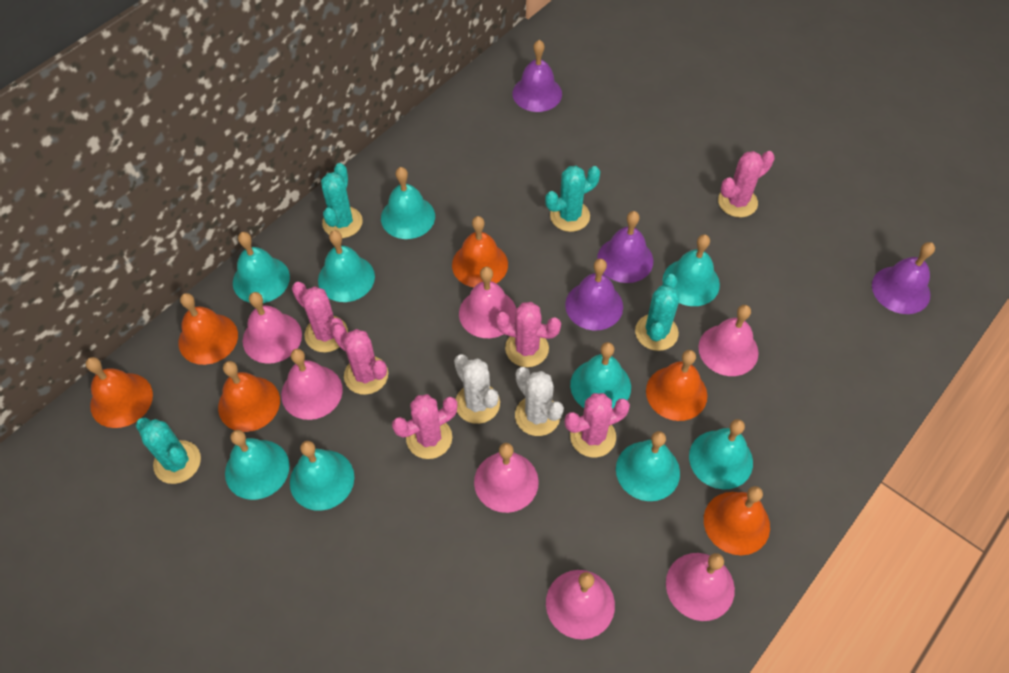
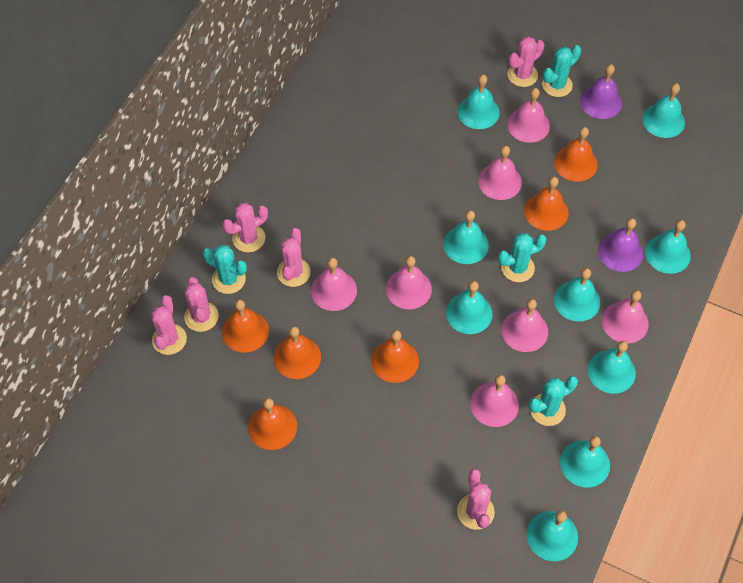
purple bell: [512,40,562,112] [565,259,623,330] [597,211,653,283] [872,242,935,314] = 4 -> [580,64,622,119] [598,218,643,272] = 2
white cactus: [454,355,500,424] [515,367,564,436] = 2 -> none = 0

